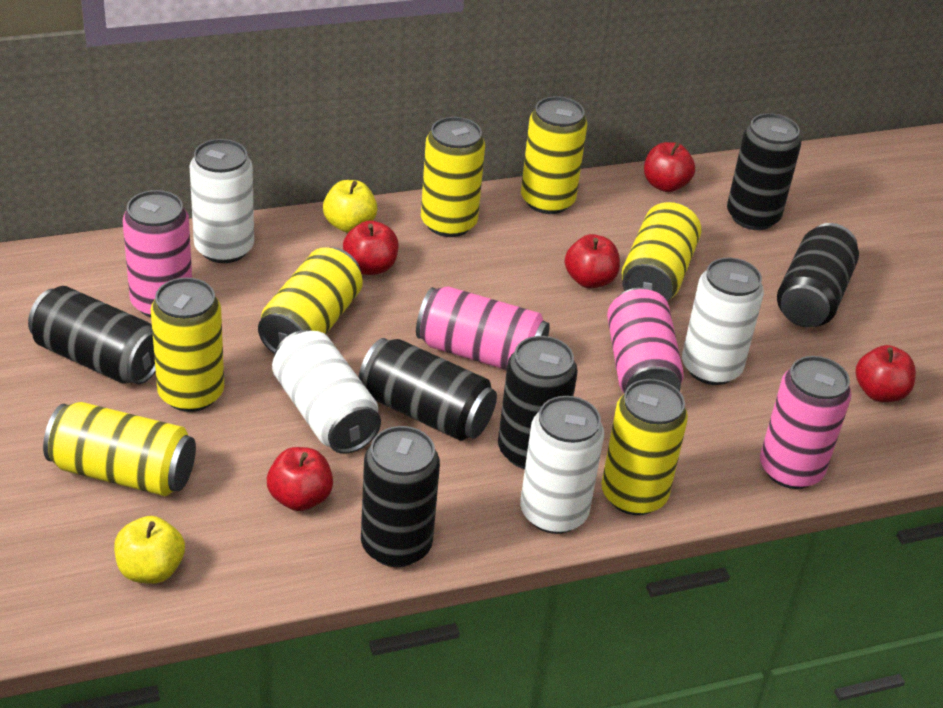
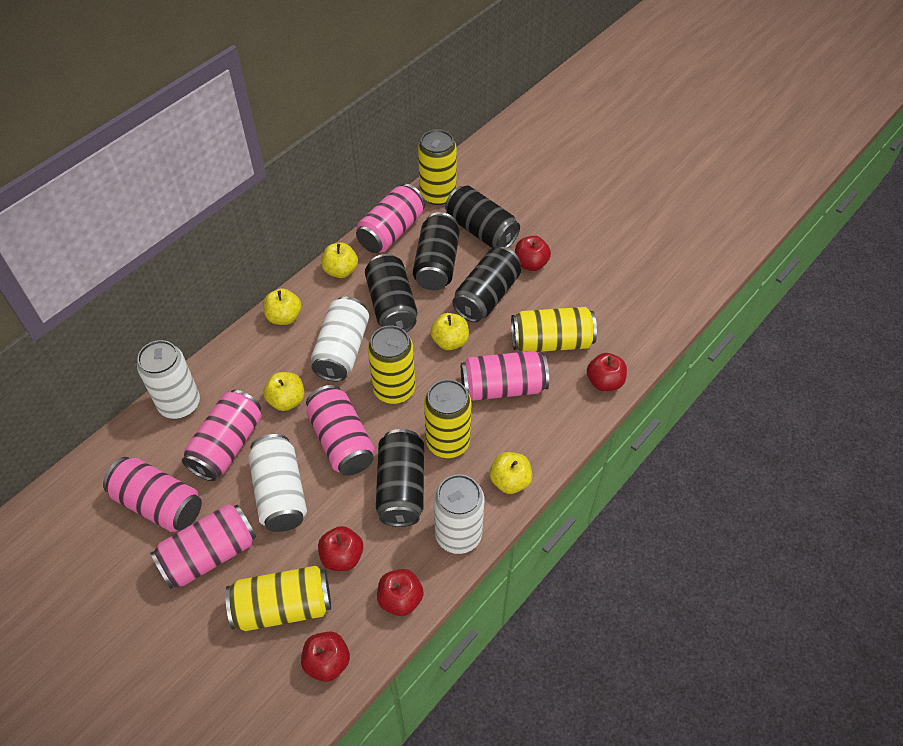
black can: [28,286,156,384] [359,338,497,441] [361,426,440,567] [498,336,578,469] [727,113,801,230] [777,223,859,327] = 6 -> [365,254,417,332] [376,429,424,527] [413,212,460,290] [445,186,520,248] [452,247,521,322] = 5
pink can: [123,190,192,317] [416,286,550,370] [607,288,684,393] [760,356,851,489] = 4 -> [103,457,202,532] [150,504,256,589] [182,390,262,481] [306,385,375,476] [356,184,425,253] [461,351,549,401] = 6
yellow apple: [114,516,185,584] [323,180,377,233] = 2 -> [263,288,301,325] [263,372,304,411] [321,243,358,278] [430,313,469,350] [489,452,532,494] = 5
yellow can: [43,402,196,496] [151,278,224,412] [258,247,363,354] [421,117,485,237] [521,96,587,214] [601,379,688,515] [622,202,701,302] = 7 -> [225,566,331,631] [368,326,415,404] [418,129,457,205] [424,379,472,458] [511,307,597,352] = 5

